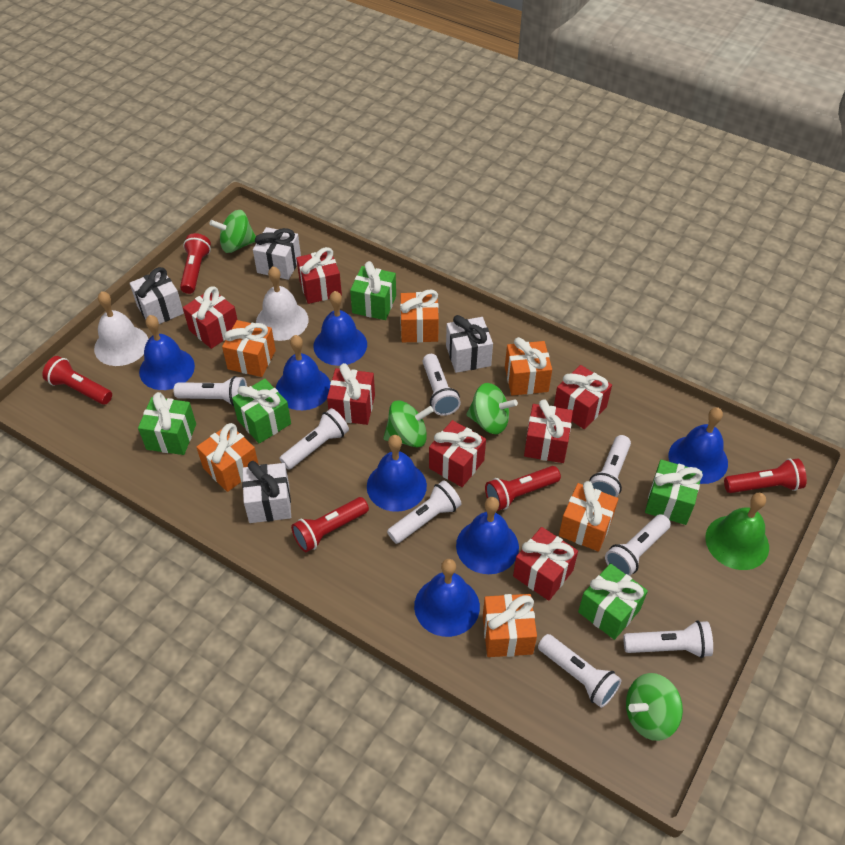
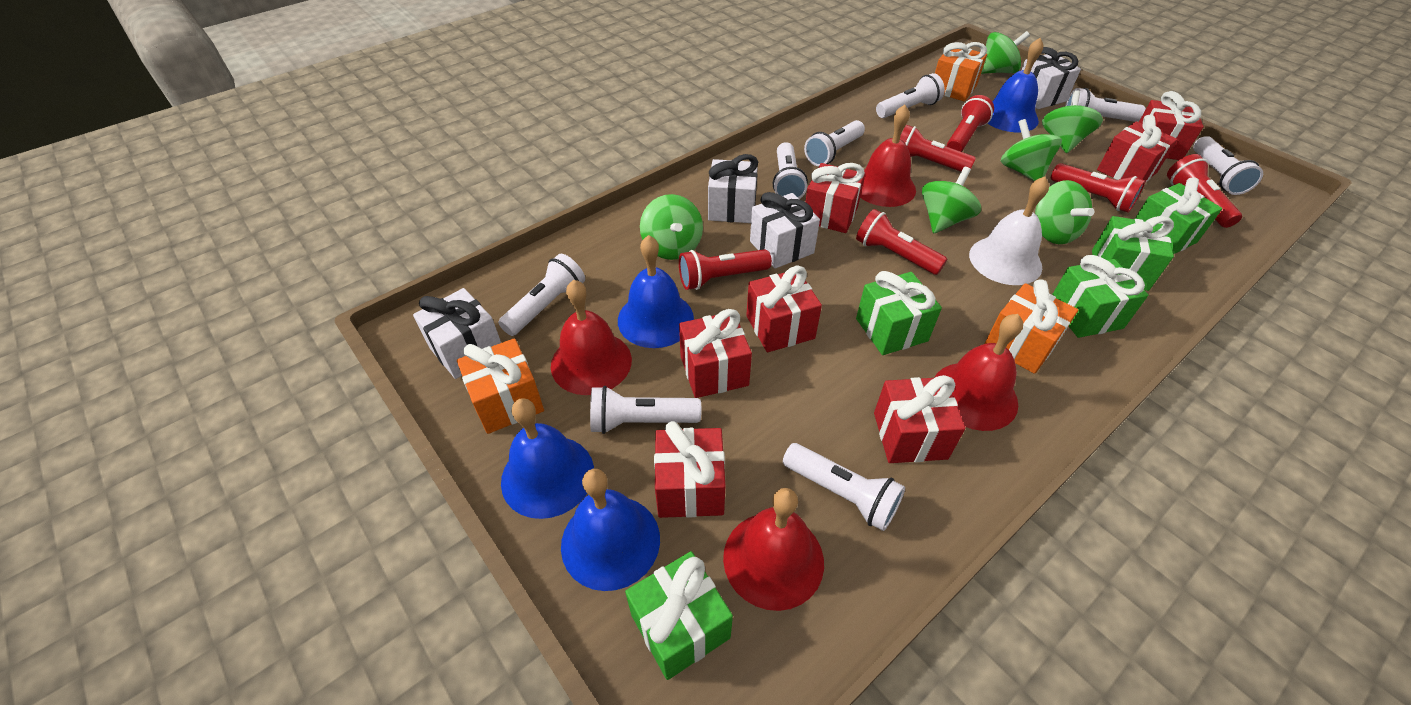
blue bell: [139,315,195,390] [276,335,331,410] [314,291,367,366] [367,435,427,512] [414,559,480,637] [456,497,519,574] [668,407,728,484] = 7 -> [501,398,594,519] [561,469,660,591] [618,235,694,348] [988,38,1043,132] = 4
green bell: [705,493,769,570] = 1 -> none = 0
green spinning top: [210,210,256,253] [384,400,434,447] [466,383,518,434] [626,673,683,741] = 4 -> [640,194,703,260] [922,167,981,233] [981,31,1030,74] [1001,119,1062,181] [1035,180,1095,244] [1042,90,1103,153] = 6
orange gift: [197,423,259,492] [222,320,276,377] [400,289,439,343] [483,594,537,657] [505,337,552,396] [559,481,618,552] = 6 -> [457,338,544,434] [935,42,987,101] [985,279,1078,374] = 3
red bell: none = 0 -> [551,280,632,395] [723,488,824,611] [860,105,916,207] [934,314,1023,431] = 4
red flashlight: [42,356,112,405] [180,233,211,294] [291,497,369,552] [485,466,561,511] [724,458,807,493] = 5 -> [679,249,772,290] [856,209,947,275] [900,125,976,172] [947,95,994,152] [1051,163,1146,212] [1167,154,1242,228] = 6
white bell: [94,291,148,366] [256,266,309,341] = 2 -> [969,176,1049,285] = 1

